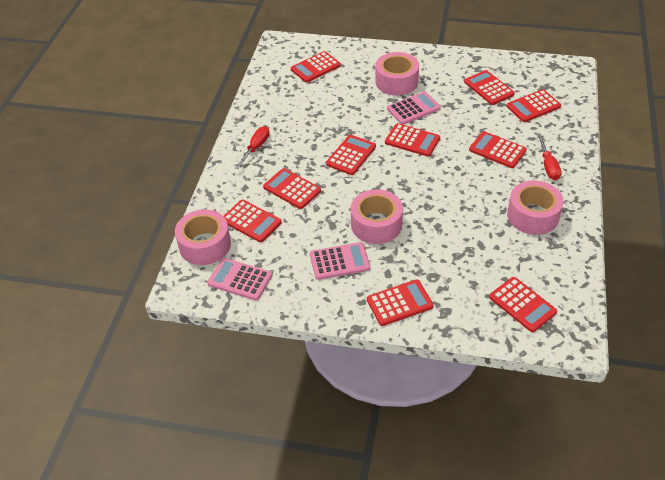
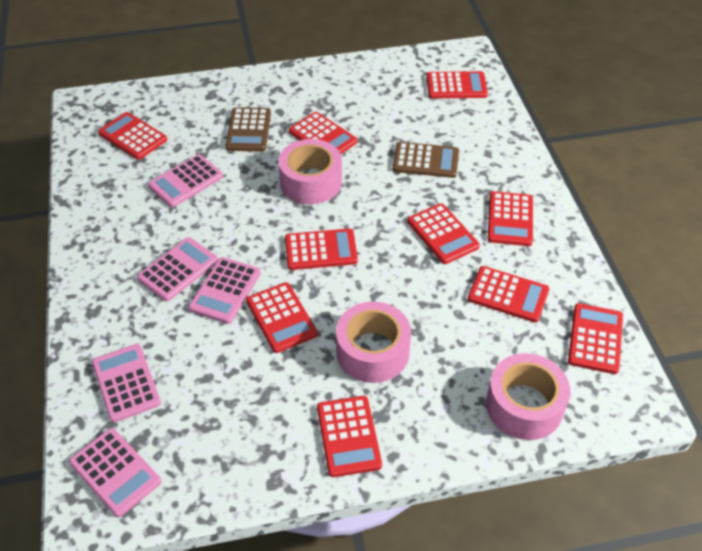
brown calculator: none = 0 -> [225,107,271,152] [393,142,459,178] = 2
pink calculator: [207,258,272,301] [310,242,370,280] [387,91,441,125] = 3 -> [69,428,161,517] [92,344,161,423] [137,237,218,301] [148,154,223,207] [188,257,261,324] = 5
pink tape: [175,209,231,265] [351,189,403,244] [375,52,419,95] [507,180,564,235] = 4 -> [278,139,342,204] [336,302,411,383] [486,353,570,440] = 3
red screwdriver: [235,126,270,169] [537,134,562,180] = 2 -> none = 0

